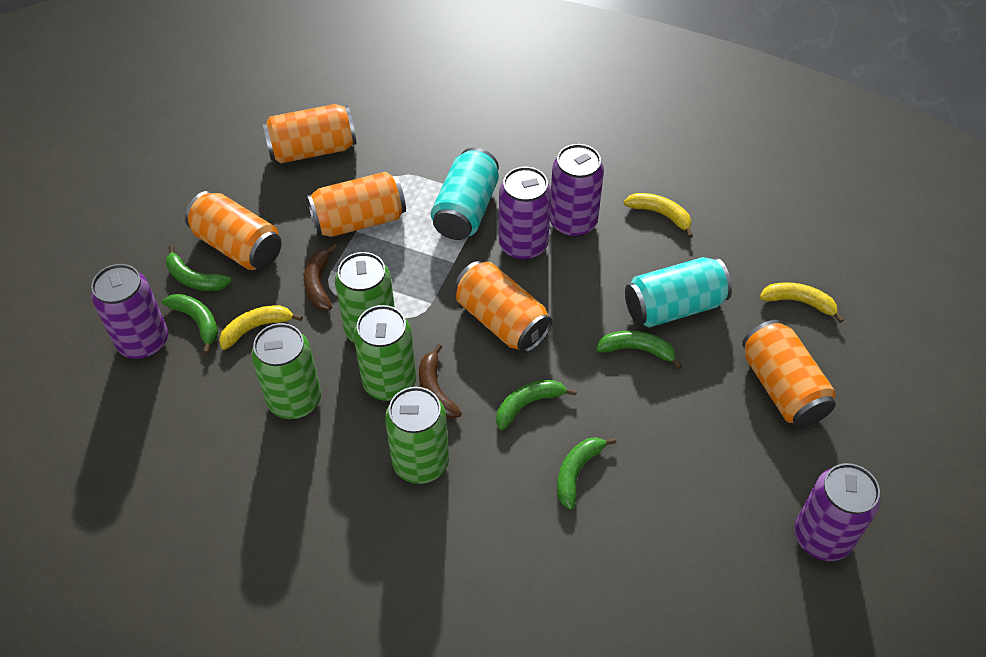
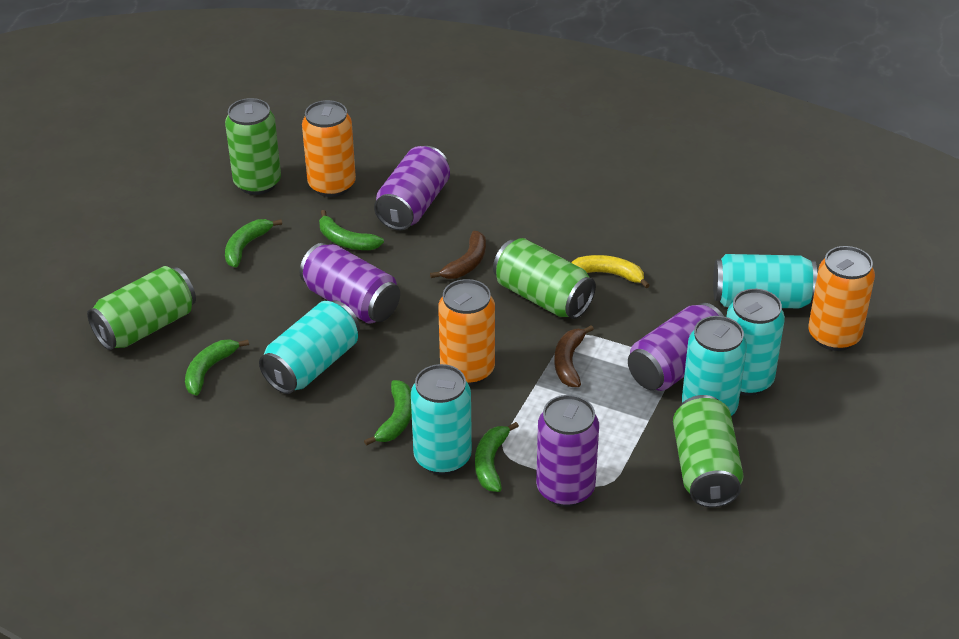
orange can: [185,191,282,270] [262,104,356,163] [307,172,406,237] [454,261,552,353] [742,320,836,427] = 5 -> [302,100,356,197] [438,279,495,385] [808,246,875,351] = 3
turquoise can: [431,148,499,240] [625,257,732,327] = 2 -> [259,300,360,394] [411,364,472,475] [682,316,747,416] [713,254,817,309] [726,289,785,396] = 5
yellow banana: [219,305,303,350] [624,193,693,238] [760,282,844,323] = 3 -> [571,255,650,288] = 1

